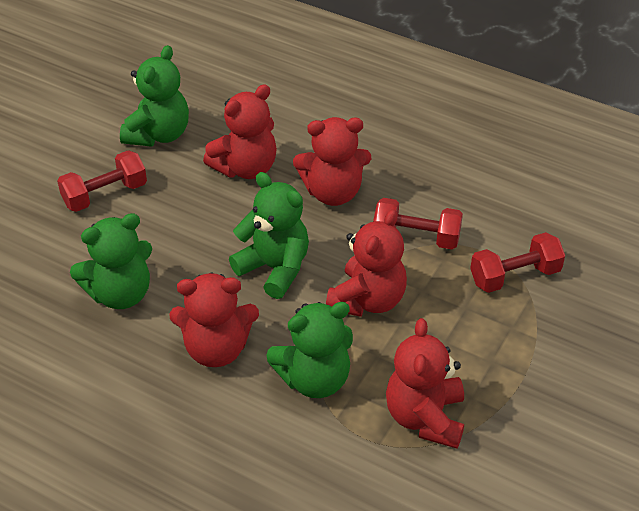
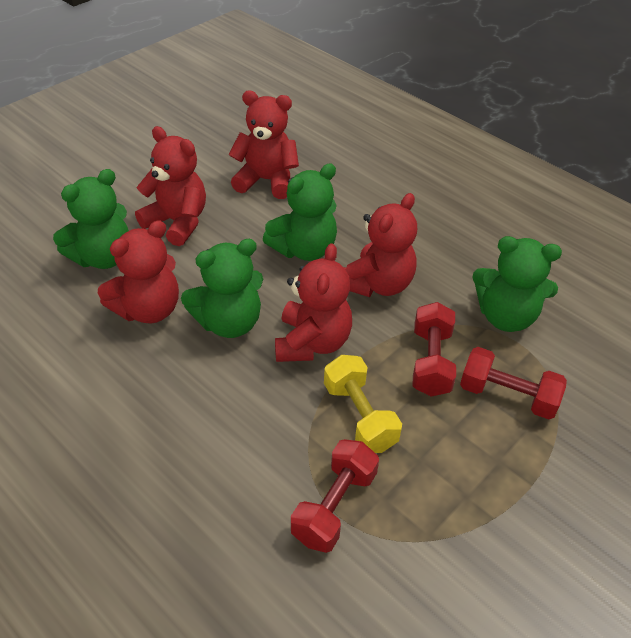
yellow dumbbell: none = 0 -> [324,355,402,453] = 1

